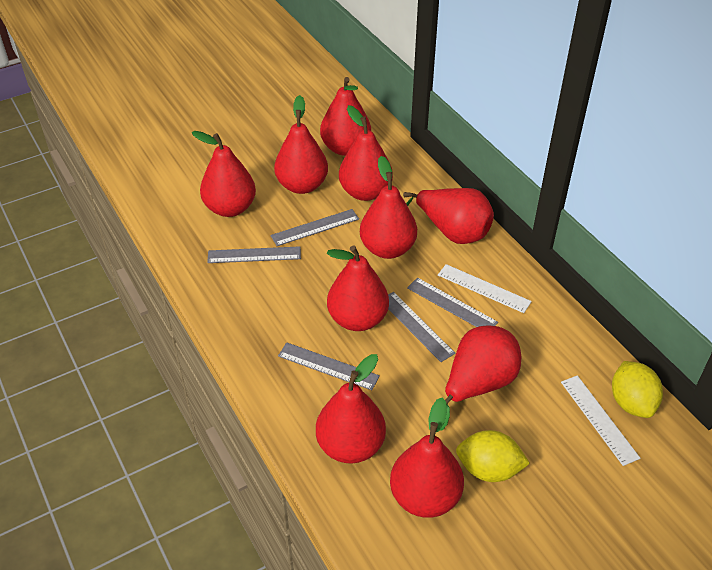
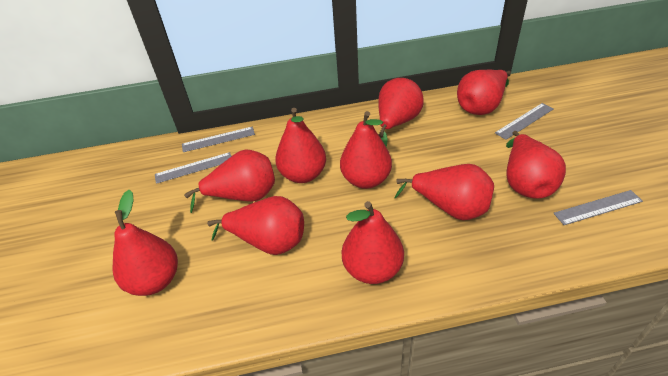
grey ruler: [207,246,301,263] [271,209,359,246] [278,342,380,390] [388,292,455,362] [407,278,498,327] = 5 -> [155,152,231,184] [182,127,255,152] [495,103,553,140] [553,190,643,225] = 4
white ruler: [438,264,532,313] [561,375,640,466] = 2 -> none = 0
yellow lemon: [456,430,530,482] [612,361,663,418] = 2 -> none = 0

